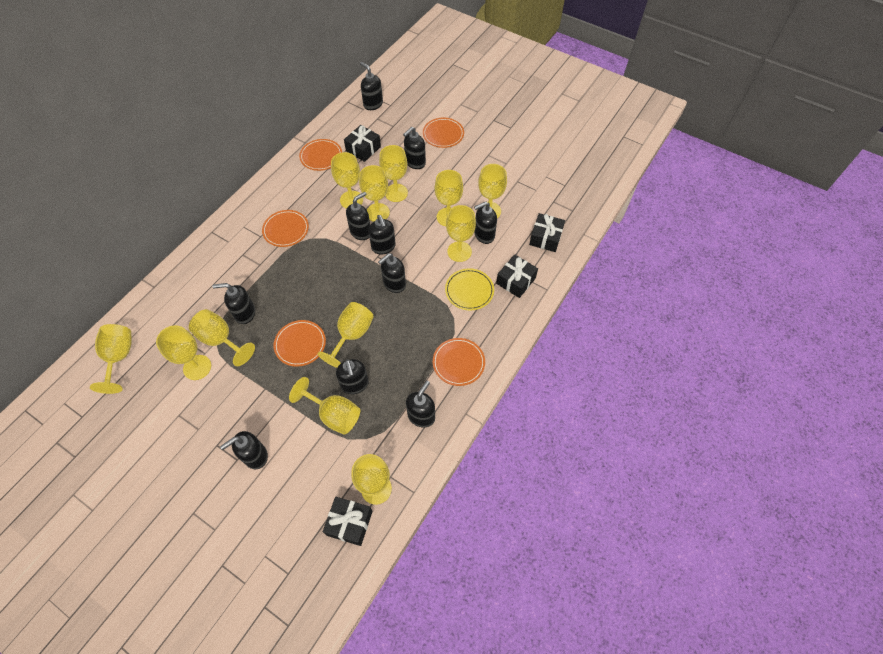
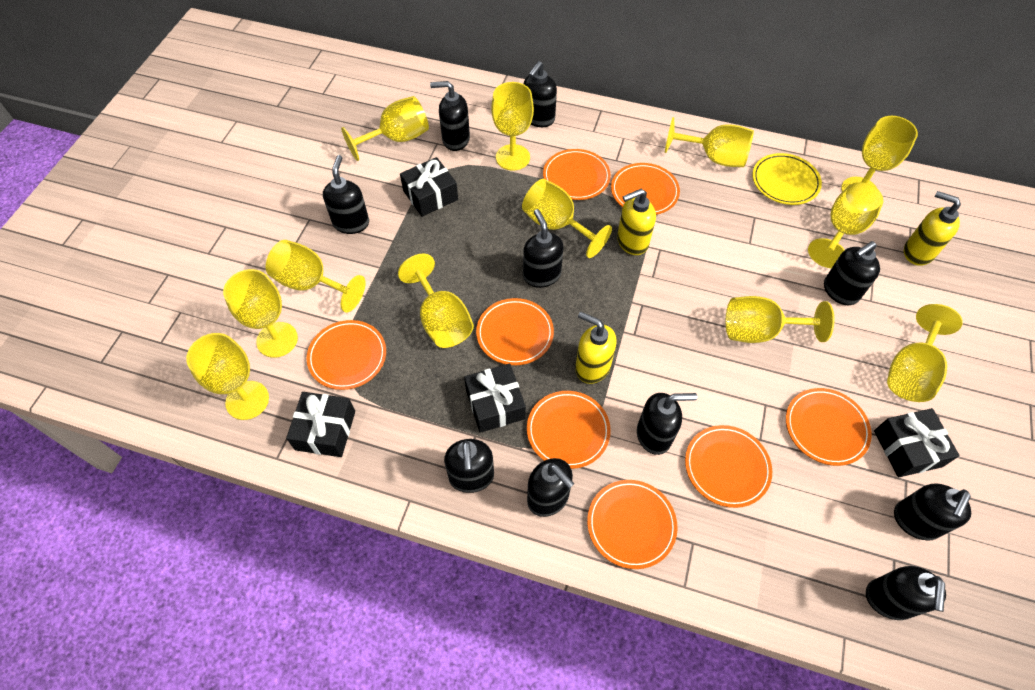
orange plate: [262,210,309,247] [274,320,326,367] [299,139,342,171] [423,118,464,148] [433,338,485,386] = 5 -> [307,320,386,390] [476,298,554,365] [527,391,611,469] [543,149,611,200] [587,480,678,569] [611,163,680,215] [685,425,772,508] [786,388,872,466] = 8
yellow soap dispenser: none = 0 -> [575,312,616,384] [617,189,656,255] [904,191,961,266] = 3

